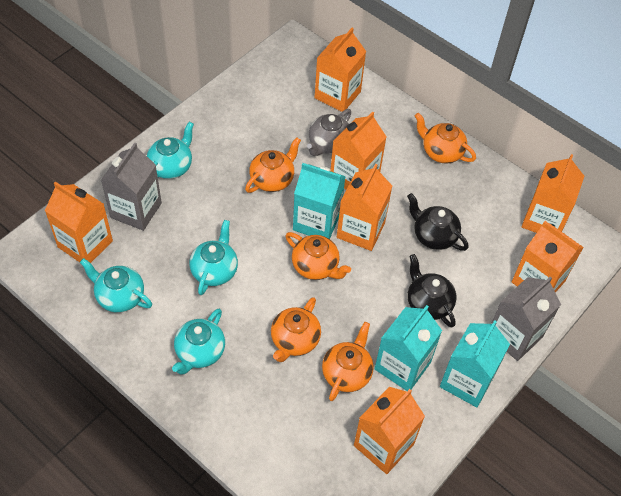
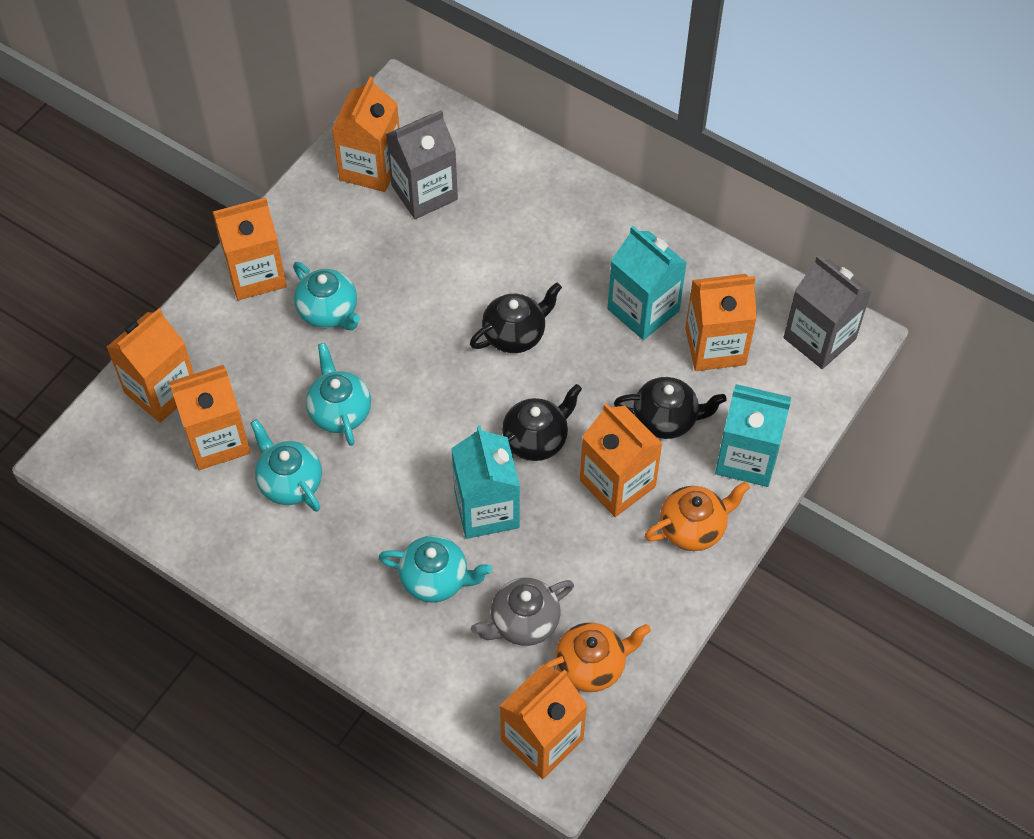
black teapot: [407,193,468,251] [408,254,457,327] = 2 -> [470,283,562,353] [502,384,582,461] [614,377,726,439] = 3
orange teapot: [245,137,301,193] [271,297,321,362] [285,232,351,280] [322,322,374,401] [415,113,476,164] = 5 -> [544,623,651,692] [645,481,750,551] = 2

